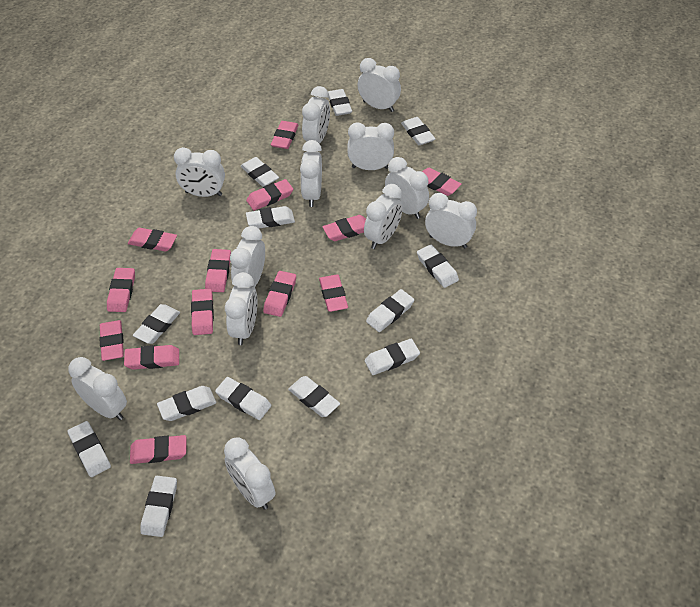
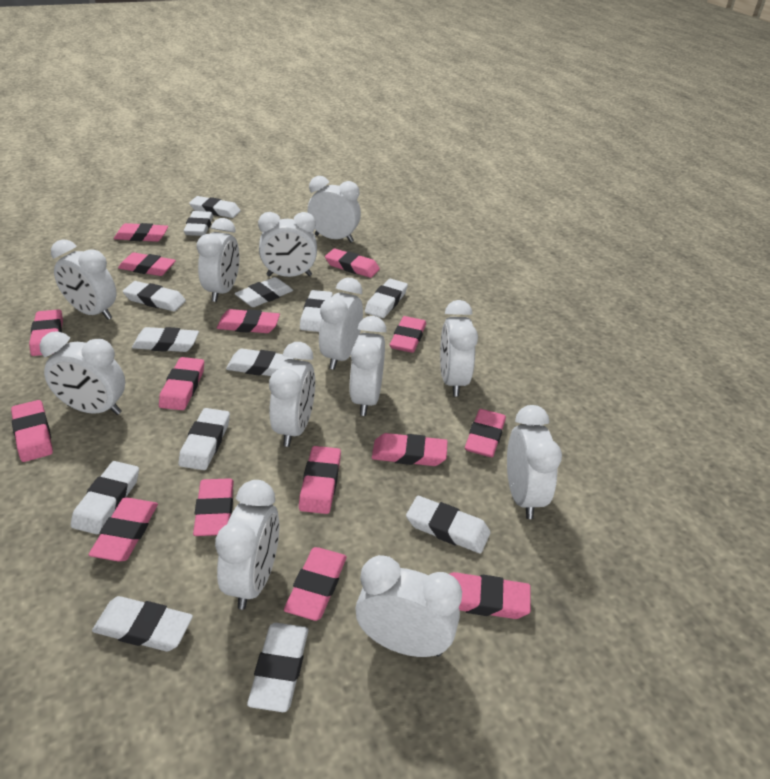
pink eraser: [99,320,124,361] [107,268,135,312] [124,345,179,370] [128,228,177,252] [130,435,186,464] [191,289,214,335] [205,249,231,292] [246,179,293,211] [263,271,296,317] [271,121,299,149] [319,275,348,312] [323,215,366,241] [422,168,461,196] = 13 -> [11,400,53,462] [29,309,63,356] [88,498,158,561] [114,223,168,242] [118,252,176,276] [159,357,204,410] [193,478,234,536] [217,309,280,333] [284,547,347,621] [299,446,341,514] [325,248,380,278] [372,433,448,466] [390,316,426,353] [450,572,531,619] [465,409,506,457] = 15

